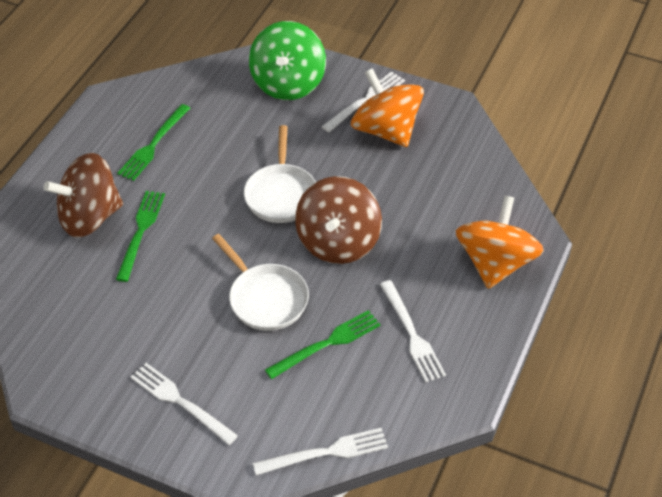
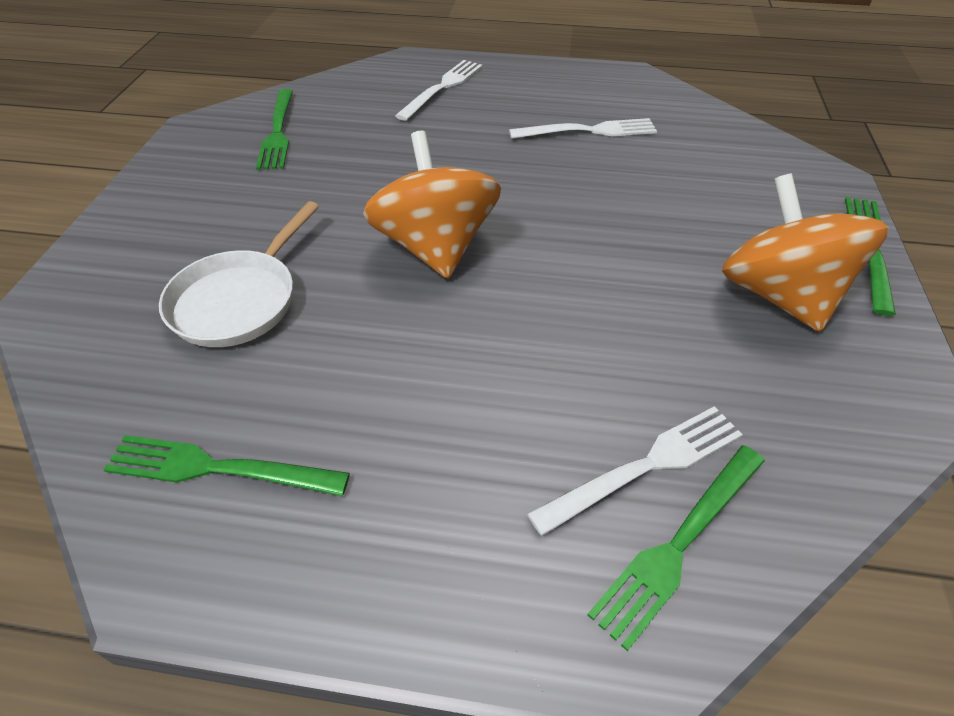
brown spinning top: [44,153,123,238] [295,176,382,264] = 2 -> none = 0
green fork: [116,191,165,282] [117,104,190,181] [265,310,381,379] = 3 -> [104,435,350,496] [256,89,293,170] [587,446,765,651] [845,197,896,316] = 4
green spinning top: [249,21,326,100] = 1 -> none = 0
white fork: [131,363,238,445] [253,428,388,475] [322,71,405,132] [380,280,446,382] = 4 -> [395,60,483,121] [509,118,657,139] [527,406,743,536] = 3
white pan: [212,234,309,331] [244,125,316,223] = 2 -> [159,201,319,347] = 1

